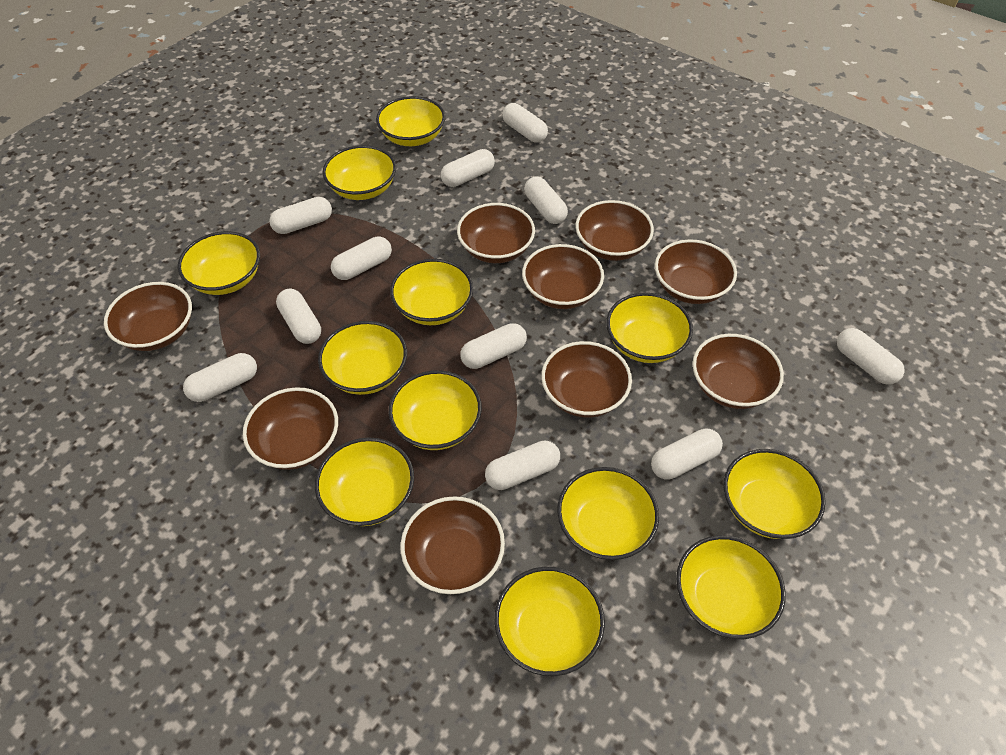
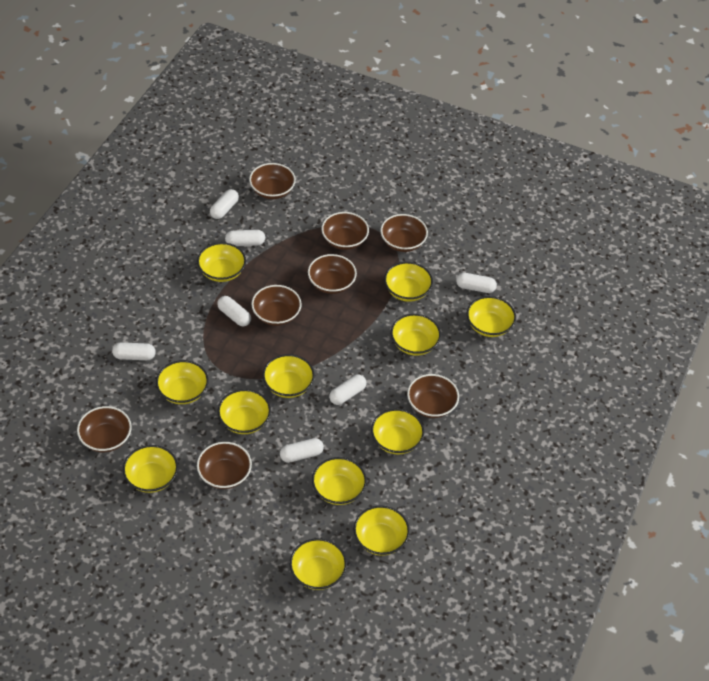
brown bowl: [104,282,192,351] [243,387,338,470] [400,496,505,594] [457,203,535,263] [522,244,604,309] [541,341,632,418] [575,200,654,261] [655,239,737,304] [693,334,784,409] = 9 -> [77,406,132,452] [197,442,252,489] [249,163,296,199] [251,285,302,326] [308,254,357,294] [322,212,369,250] [380,214,428,252] [407,374,459,418] = 8
white capsule: [183,353,257,402] [269,197,332,234] [276,289,321,344] [331,236,392,280] [441,149,495,187] [460,323,527,369] [485,440,560,490] [502,103,548,142] [524,176,568,224] [651,428,723,480] [837,328,905,385] = 11 -> [112,342,156,360] [210,189,239,219] [217,296,251,327] [225,230,265,246] [280,438,324,463] [329,375,367,405] [456,273,497,293] = 7

